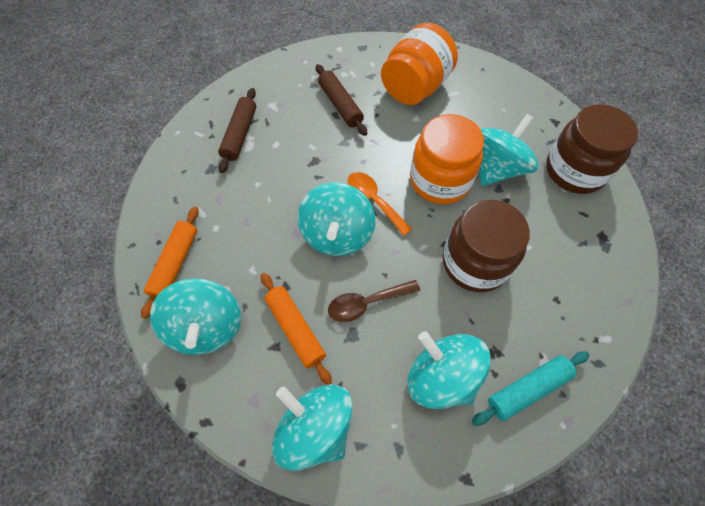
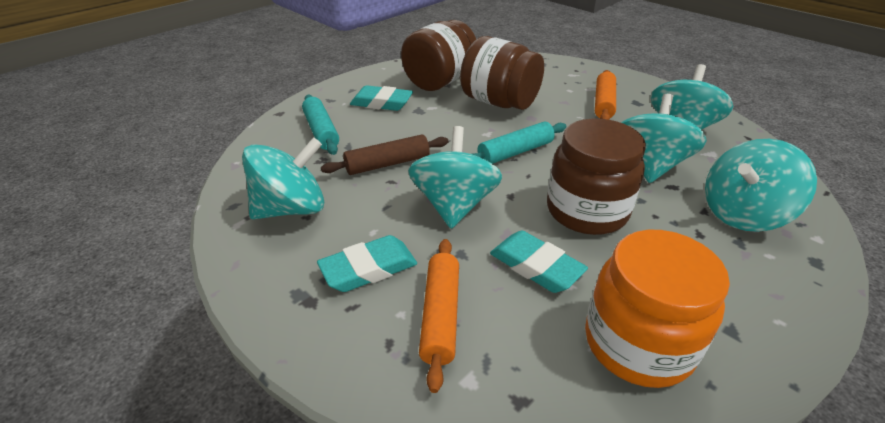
brown jar: [443,200,530,292] [546,104,638,194] = 2 -> [401,20,476,91] [460,36,544,110] [547,118,646,235] = 3
brown rolling pin: [218,88,256,173] [316,64,367,136] = 2 -> [321,134,448,175] = 1
brown spoon: [328,280,420,322] = 1 -> none = 0
orange jar: [381,23,458,105] [410,114,484,204] = 2 -> [585,230,730,388] = 1
orange spoon: [348,172,412,236] = 1 -> none = 0
turquoise eraser: none = 0 -> [317,235,417,292] [350,85,413,111] [490,231,588,293] = 3
turquoise rolling pin: [472,351,589,426] = 1 -> [302,95,339,155] [472,121,567,164] = 2

